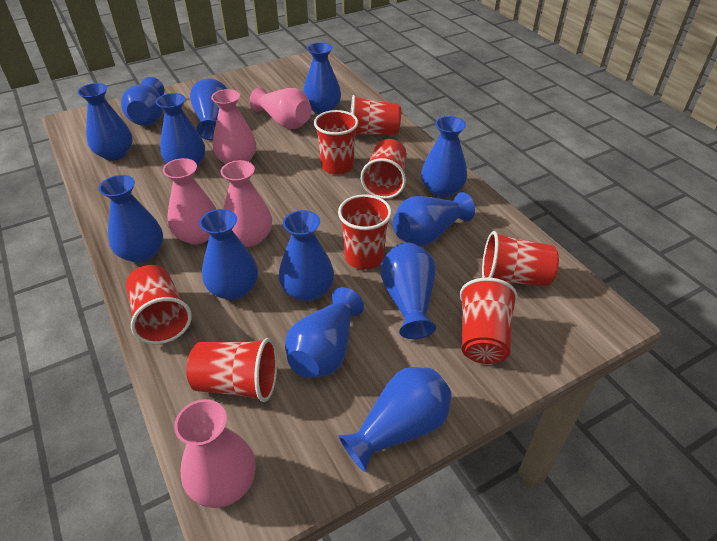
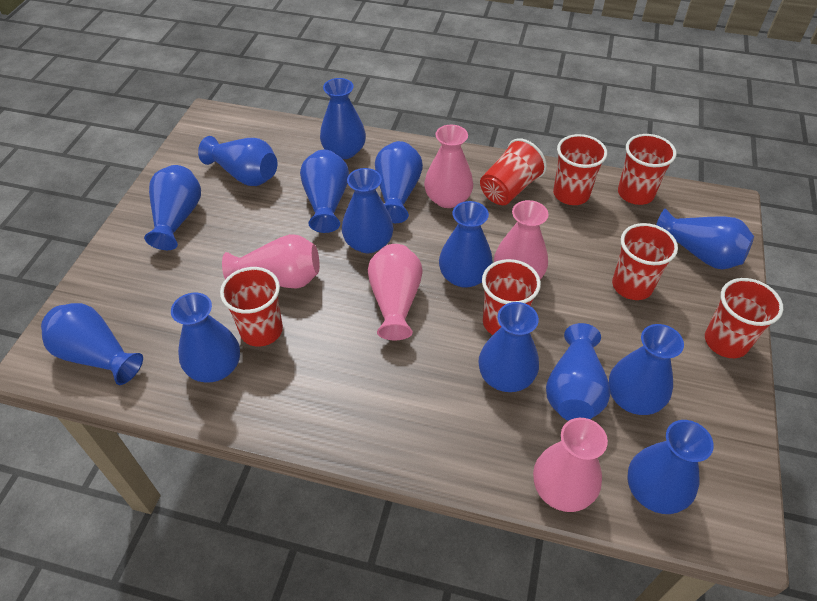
blue vase: [78,83,133,161] [99,175,163,263] [121,77,164,126] [156,93,205,167] [190,78,227,140] [199,209,258,300] [279,210,334,301] [285,287,364,378] [303,42,341,114] [338,367,452,472] [380,243,436,339] [393,192,475,247] [421,116,467,198] = 13 -> [41,303,143,385] [144,165,201,250] [171,293,240,382] [198,136,277,186] [300,150,349,233] [320,78,366,159] [342,168,394,253] [375,141,423,223] [439,201,493,288] [478,302,539,392] [546,323,610,421] [609,324,684,415] [627,420,714,514] [656,208,754,270] = 14
red cup: [126,265,192,344] [186,338,277,402] [314,110,358,174] [338,194,392,270] [351,95,401,136] [361,139,407,199] [460,277,518,364] [482,231,559,286] = 8 -> [220,267,283,347] [480,138,547,205] [482,259,541,335] [553,134,607,205] [612,223,678,300] [618,134,676,205] [705,278,783,358] = 7

